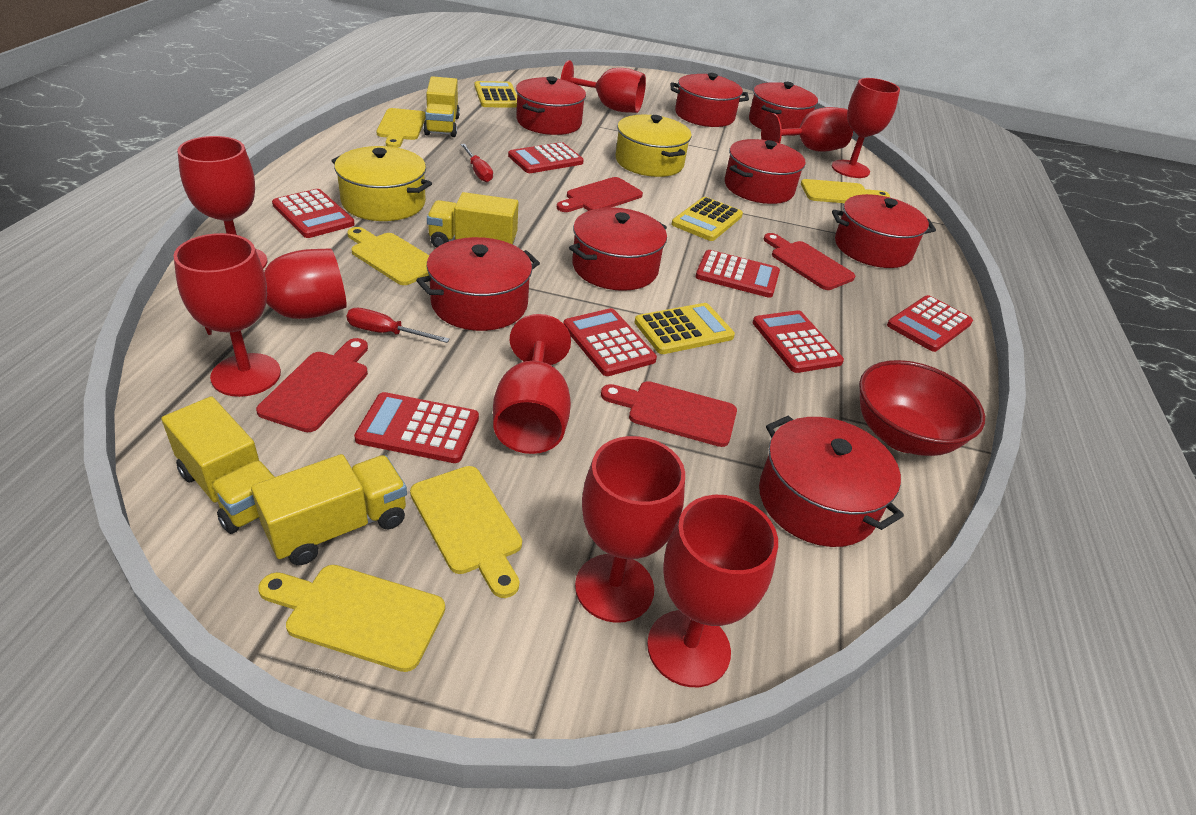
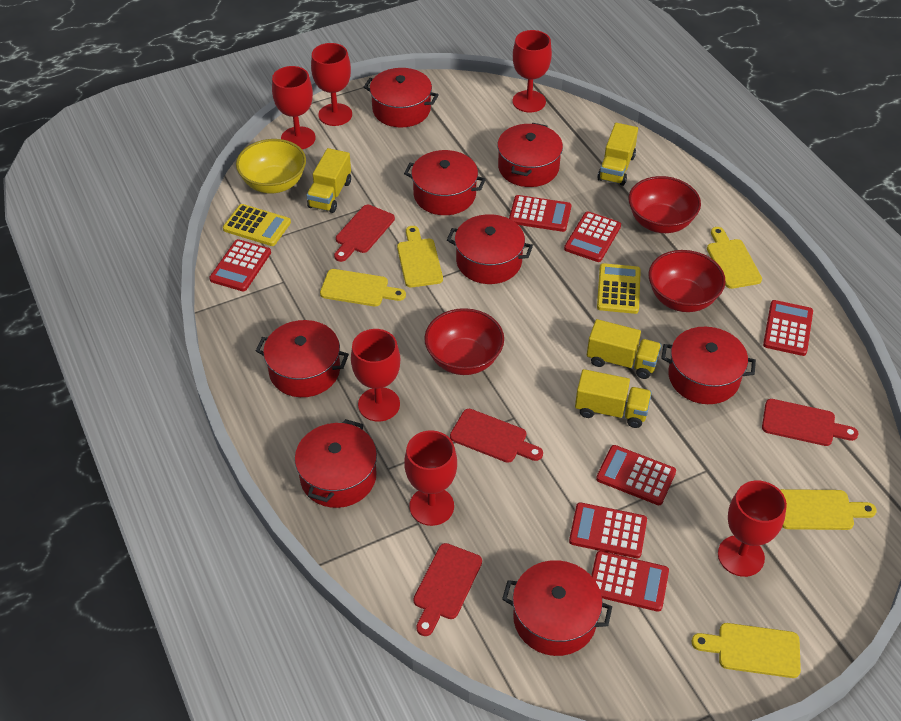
red bowl: [859,360,985,456] = 1 -> [424,308,504,375] [628,176,701,233] [649,250,726,312] = 3
red goblet: [173,233,281,397] [177,136,267,269] [205,248,347,335] [493,314,571,454] [561,60,646,113] [575,436,685,623] [647,495,778,687] [761,107,853,152] [832,78,900,178] = 9 -> [272,66,316,149] [311,43,352,126] [351,329,400,422] [404,430,457,526] [513,30,552,112] [718,481,787,577] = 6
red screwdriver: [347,308,450,343] [461,144,493,182] = 2 -> none = 0
yellow bowl: none = 0 -> [236,139,306,194] = 1
yellow calculator: [475,81,517,108] [634,303,735,354] [671,197,743,241] = 3 -> [223,204,291,246] [597,263,641,314] = 2
yellow pot: [331,146,432,221] [616,115,692,177] = 2 -> none = 0

